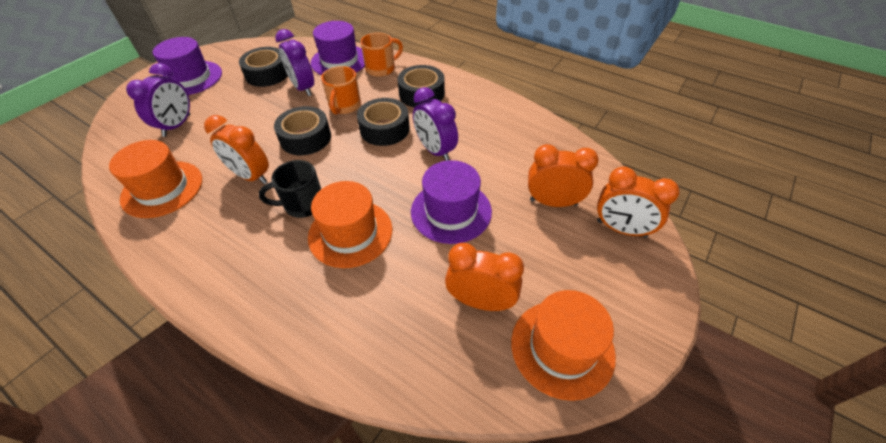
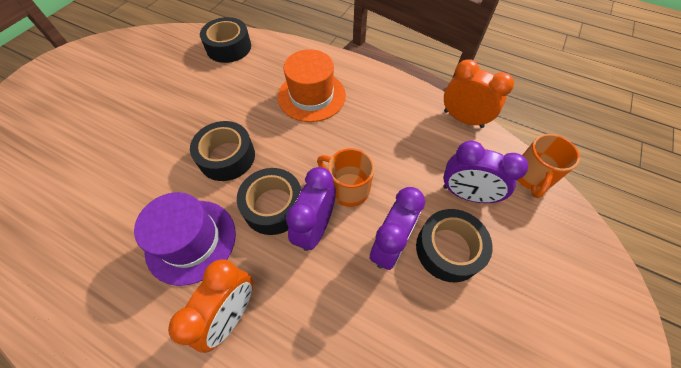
black mug: [259,160,321,218] = 1 -> none = 0
orange clock: [204,115,269,184] [445,243,524,311] [528,144,599,207] [597,167,679,238] = 4 -> [168,259,253,353] [444,59,514,128] = 2
orange hat: [109,140,202,218] [308,181,392,268] [511,290,616,401] = 3 -> [278,49,346,122] = 1
purple hat: [153,37,222,95] [310,21,365,75] [411,160,492,244] = 3 -> [134,192,236,286] = 1

